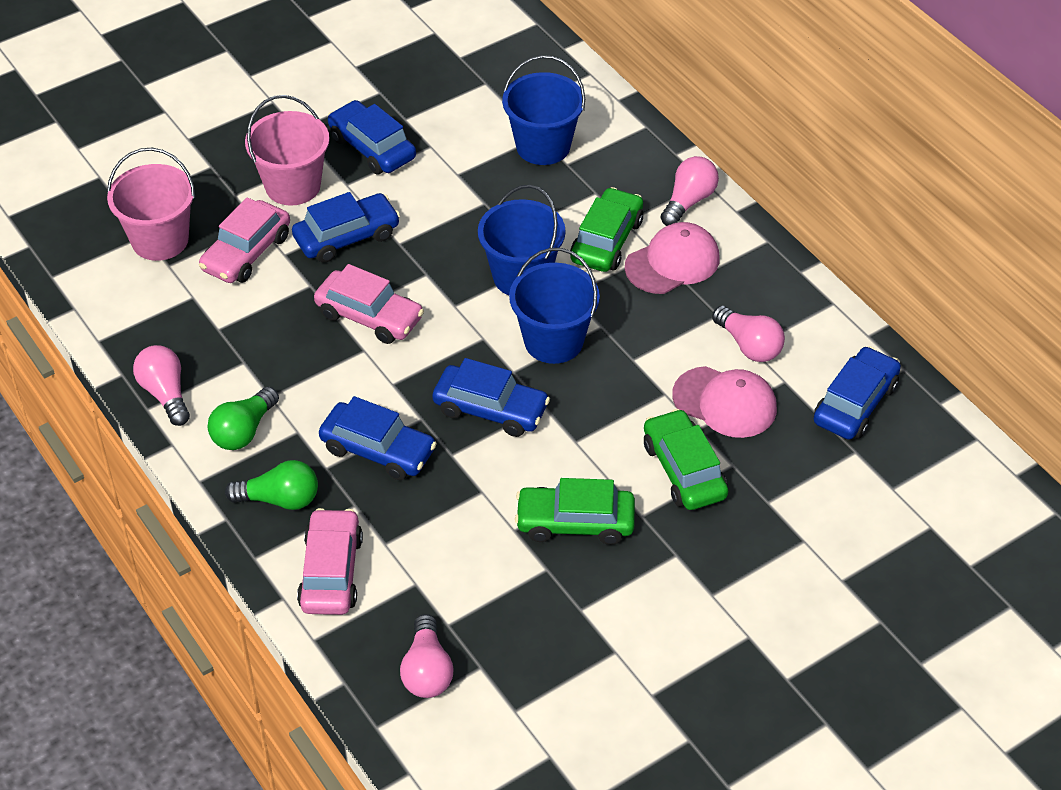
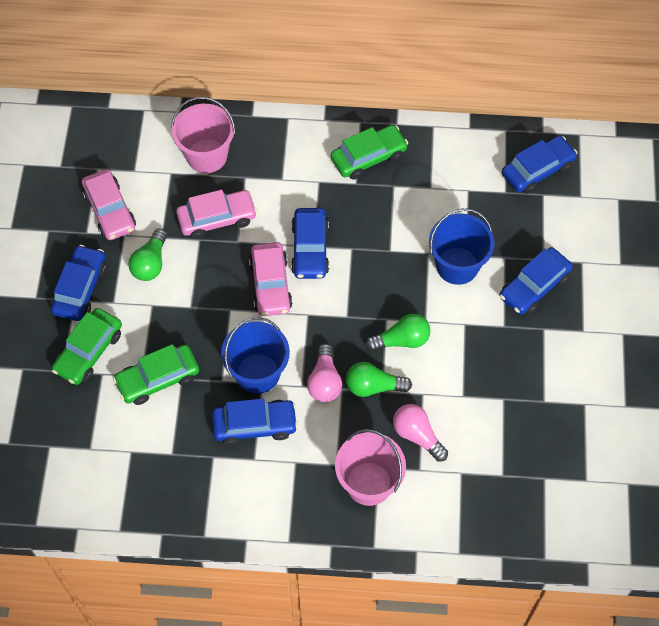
blue bucket: [478,185,566,295] [502,55,585,165] [509,248,600,364] = 3 -> [221,317,290,394] [429,208,495,285] = 2
green light bulb: [208,386,279,450] [225,460,318,510] = 2 -> [128,228,167,281] [346,362,412,397] [366,314,431,351] = 3
pink cap: [625,222,720,294] [672,366,777,438] = 2 -> none = 0
pink light bulb: [133,345,190,426] [400,614,453,698] [660,156,719,226] [712,306,785,362] = 4 -> [307,344,342,402] [393,404,448,462] = 2

